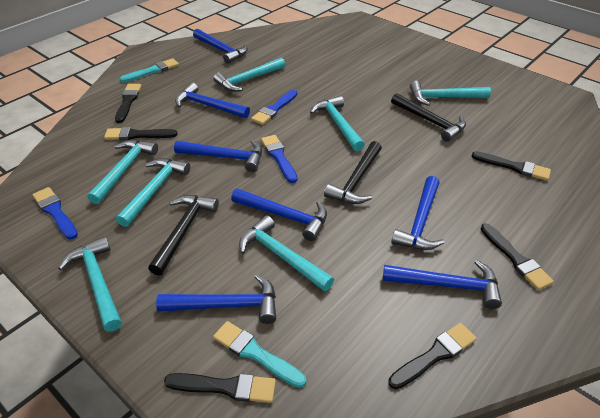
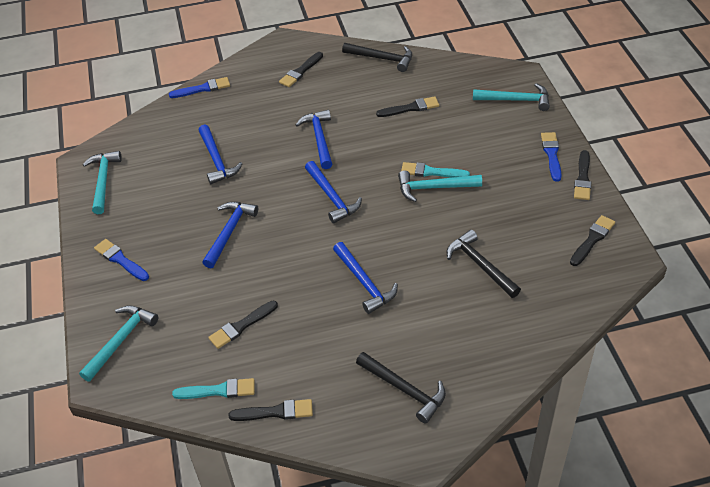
blue hammer: [156,274,276,324] [174,140,262,172] [175,82,250,118] [193,29,248,64] [231,188,327,241] [383,260,502,309] [391,176,445,250] = 7 -> [198,124,243,184] [202,202,258,268] [296,110,332,169] [305,161,362,223] [333,242,398,314] = 5
turquoise hammer: [58,236,122,332] [87,140,158,204] [116,158,190,227] [213,58,285,92] [239,215,334,291] [310,96,365,151] [410,81,491,106] = 7 -> [79,305,158,382] [83,151,122,214] [398,170,482,202] [473,83,550,111] = 4

